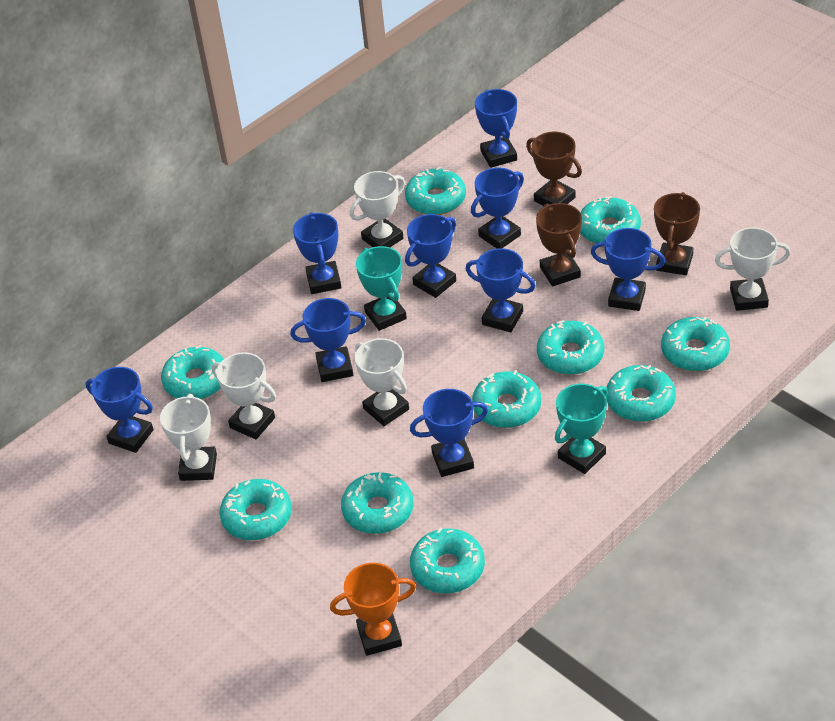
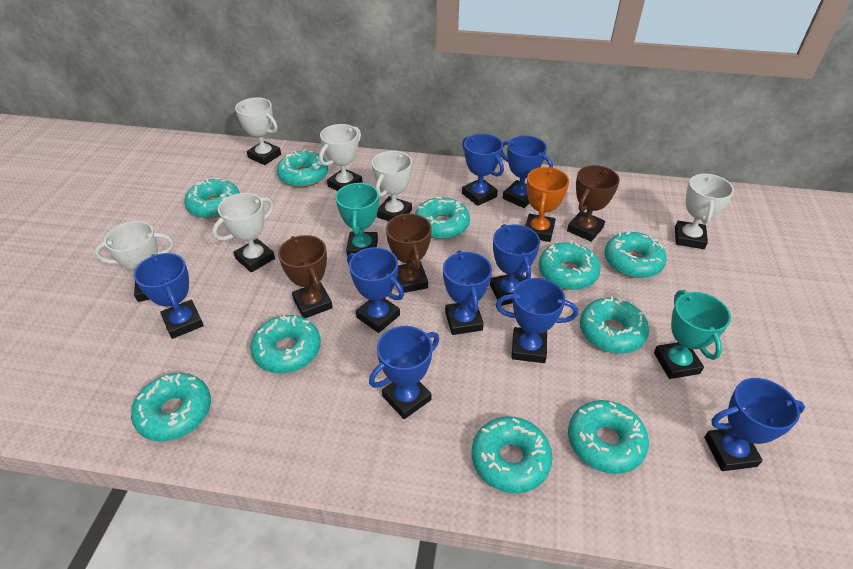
white trophy: [160,394,217,481] [212,352,276,439] [350,171,405,247] [355,338,409,426] [715,228,791,311] = 5 -> [94,221,174,302] [212,193,275,272] [235,98,281,165] [319,124,363,191] [372,151,412,221] [675,174,734,249] = 6

